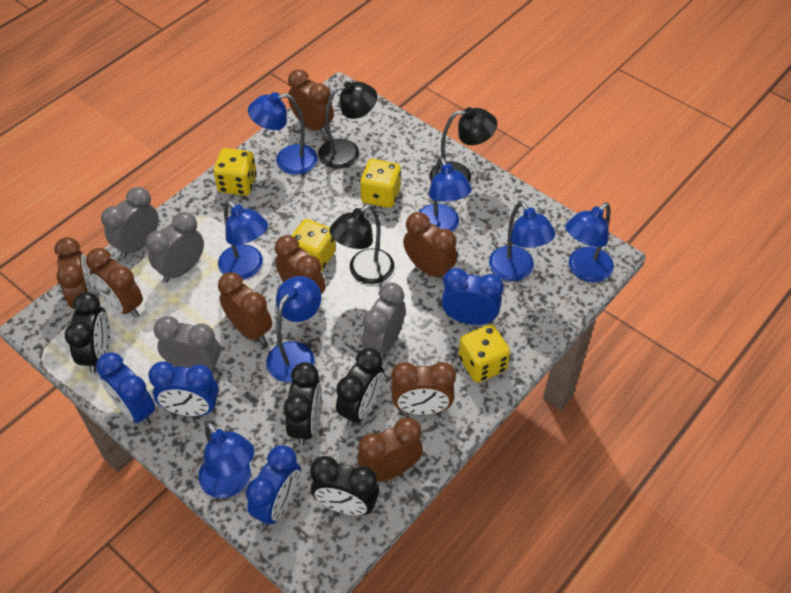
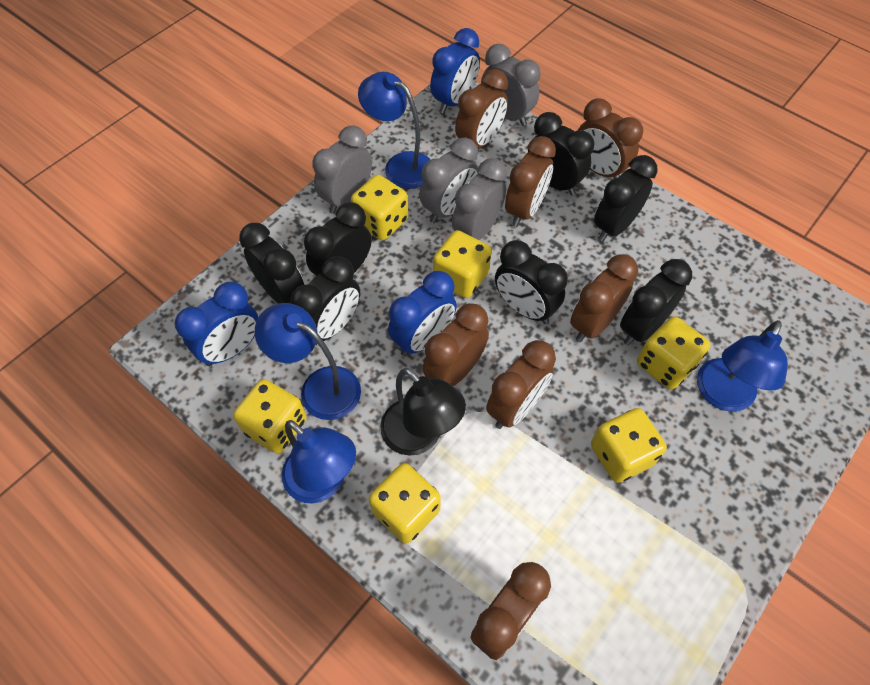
black clock: [64,292,110,373] [284,362,322,446] [310,456,379,516] [336,348,385,427] = 4 -> [239,223,304,304] [291,256,360,345] [304,202,372,276] [495,240,568,324] [528,112,594,195] [594,155,658,242] [620,259,692,346] = 7
black lamp: [318,82,377,169] [329,204,394,284] [429,107,497,183] = 3 -> [380,368,466,456] = 1
blue clock: [96,352,155,426] [148,361,219,416] [246,445,301,527] [442,268,504,325] = 4 -> [175,282,258,366] [388,271,457,357] [430,28,480,114] = 3
blue lamp: [198,422,255,498] [218,200,268,280] [248,92,318,175] [266,276,321,382] [419,157,472,232] [489,201,556,281] [566,202,614,282] = 7 -> [255,303,361,420] [282,420,356,504] [358,72,431,189] [697,320,788,412] = 4
brown clock: [54,237,95,309] [86,248,143,318] [218,272,272,344] [275,235,325,294] [288,69,334,135] [357,418,423,482] [391,362,456,415] [403,212,457,280] = 8 -> [422,303,489,386] [455,69,508,148] [470,562,551,660] [486,340,556,429] [505,136,556,227] [570,254,638,342] [578,98,643,179] = 7
yellow dice: [213,148,257,196] [292,219,336,271] [360,159,401,208] [459,324,510,383] = 4 -> [233,379,307,454] [351,175,408,240] [369,463,441,544] [433,230,492,298] [591,408,667,483] [637,316,711,389] = 6

